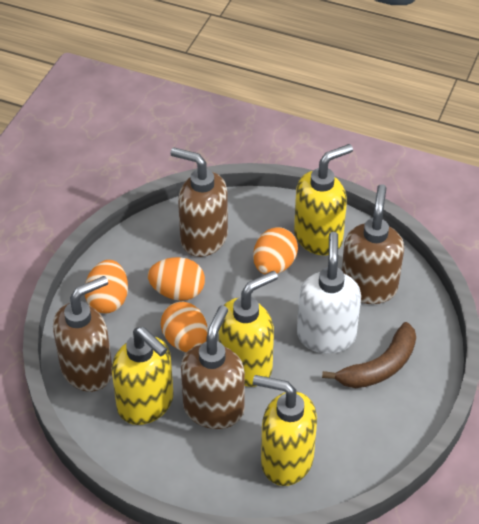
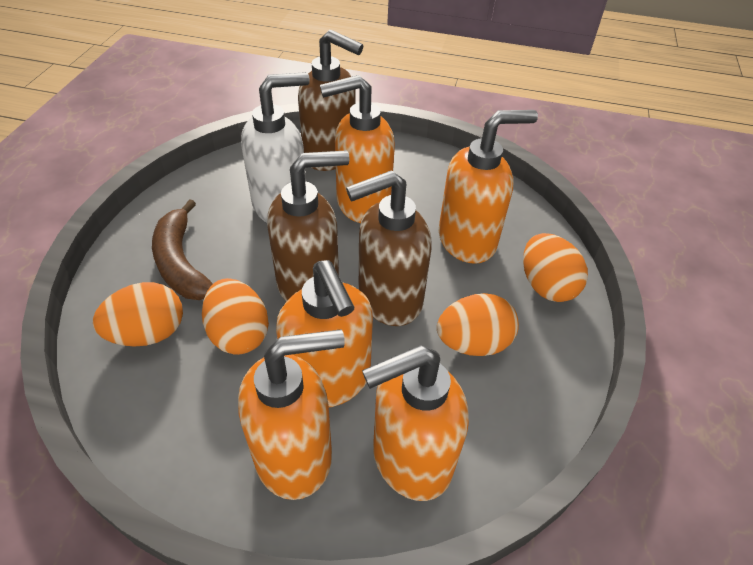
brown soap dispenser: [53,276,112,392] [170,147,228,257] [181,306,245,429] [342,184,404,304] = 4 -> [267,150,349,302] [298,30,363,171] [346,170,432,326] = 3
orange soap dispenser: none = 0 -> [238,329,345,500] [276,260,373,407] [320,75,395,223] [362,346,469,501] [438,110,538,264] = 5
yellow soap dispenser: [112,327,174,425] [219,271,278,387] [253,375,317,486] [294,144,353,255] = 4 -> none = 0

